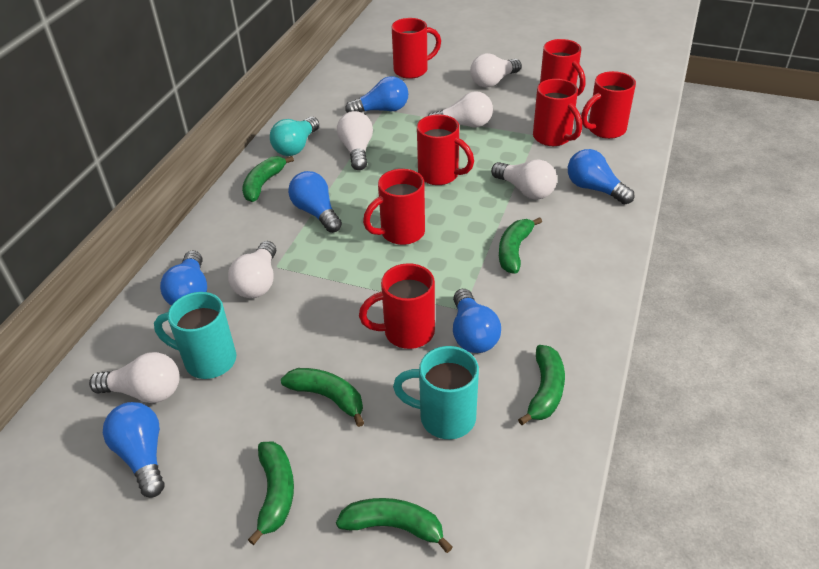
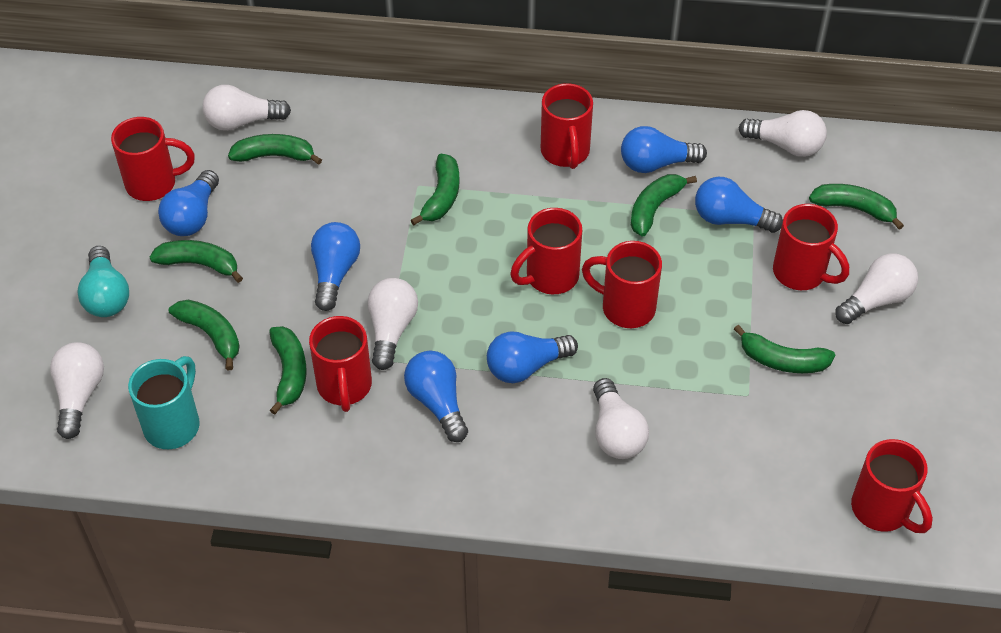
green banana: [242,156,294,202] [248,441,294,545] [281,368,364,427] [336,498,453,553] [499,217,542,274] [518,345,565,425] = 6 -> [150,240,243,283] [169,300,240,370] [228,134,322,165] [269,326,307,415] [411,154,459,225] [631,174,697,237] [734,325,835,373] [809,184,904,230] = 8
turquoise mug: [154,292,236,379] [393,346,479,439] = 2 -> [128,356,200,449] = 1

